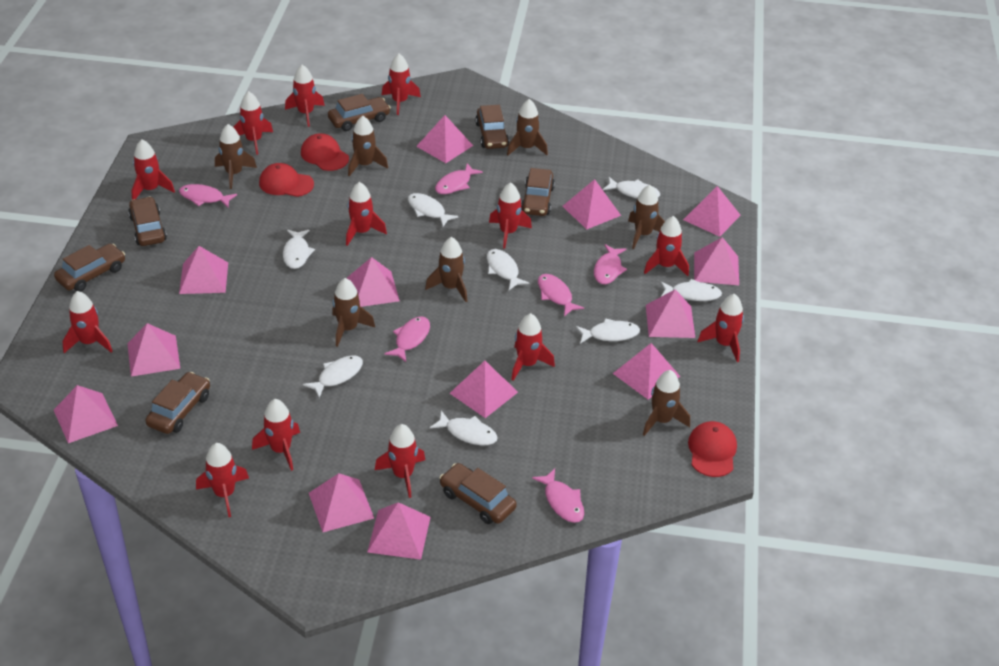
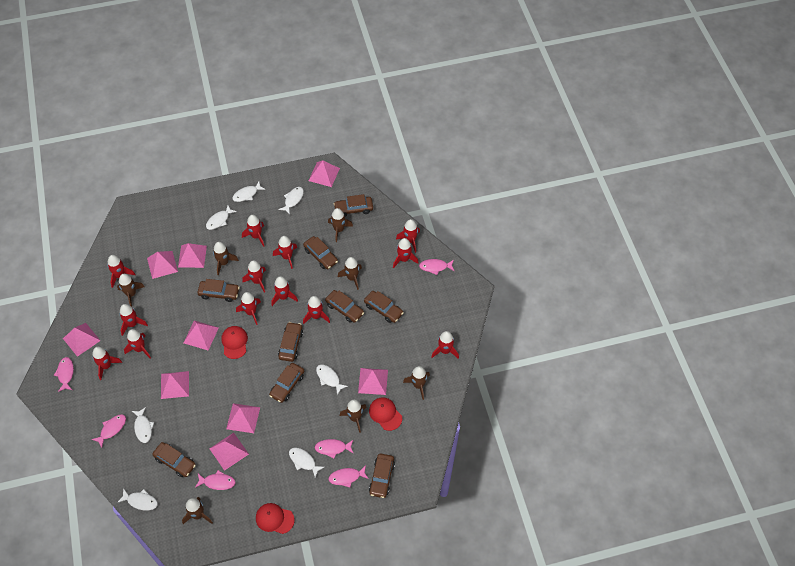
brown car: [54,244,125,292] [128,197,167,246] [145,372,210,434] [328,94,391,131] [439,463,517,524] [475,105,509,149] [521,168,555,216] = 7 -> [152,442,196,477] [197,279,240,302] [269,363,304,403] [278,322,303,362] [303,236,338,269] [325,290,364,323] [334,194,373,217] [364,291,404,323] [369,453,395,498] = 9
pink pyramid: [54,385,118,443] [127,323,180,377] [179,246,228,294] [309,473,374,532] [347,257,400,307] [367,502,431,560] [416,115,473,163] [450,361,518,418] [562,179,621,229] [613,343,681,399] [646,289,695,338] [683,186,741,237] [694,237,739,285] = 13 -> [63,323,100,357] [147,251,178,279] [161,371,189,399] [178,243,207,268] [184,321,219,350] [209,433,249,471] [226,403,260,433] [308,160,340,187] [358,368,388,395] = 9
white fish: [283,230,315,269] [303,355,363,398] [408,193,459,226] [430,411,498,445] [487,249,529,290] [576,318,640,344] [603,177,660,198] [661,279,722,301] = 8 -> [117,488,158,510] [132,407,154,443] [206,205,237,230] [232,182,266,202] [279,187,304,214] [289,448,324,478] [316,365,348,395] = 7

